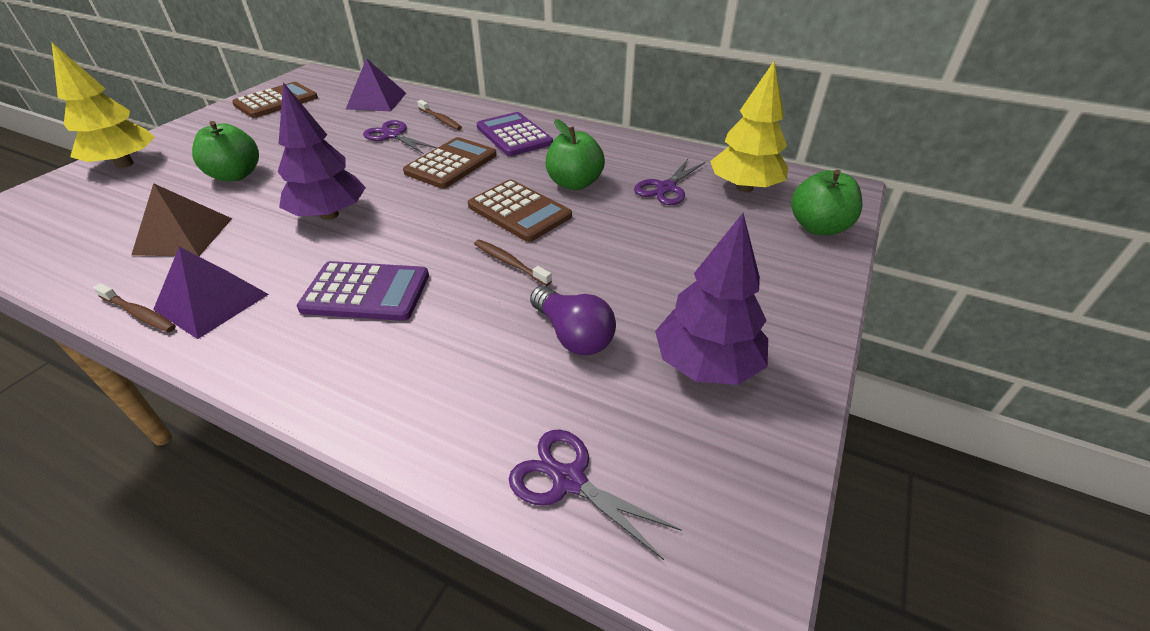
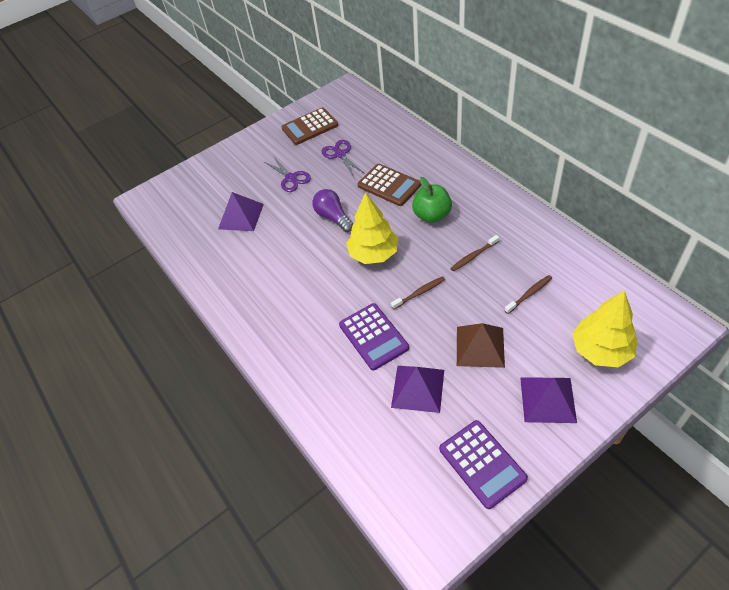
brown calculator: [232,82,318,118] [403,137,497,189] [468,179,572,242] = 3 -> [282,108,338,145] [358,164,421,206] = 2
green apple: [192,121,259,181] [546,119,605,190] [791,169,862,235] = 3 -> [412,177,452,223] = 1
purple pyramid: [153,247,269,339] [346,58,406,111] = 2 -> [218,192,264,231] [391,366,444,413] [520,377,577,423] = 3
purple scissors: [363,120,437,154] [509,430,682,560] [634,159,705,205] = 3 -> [264,157,311,192] [321,140,364,177] = 2
purple tree: [278,82,366,220] [655,213,768,385] = 2 -> none = 0

